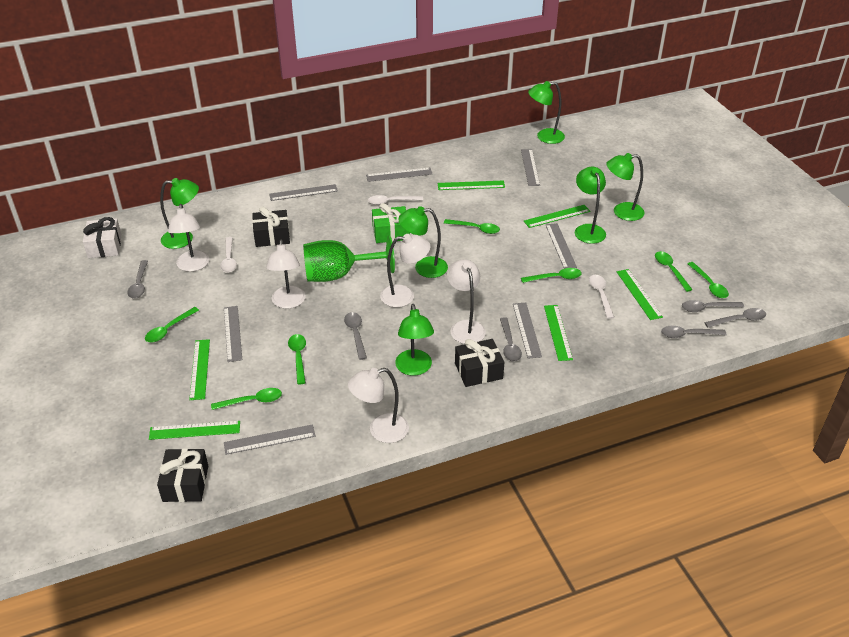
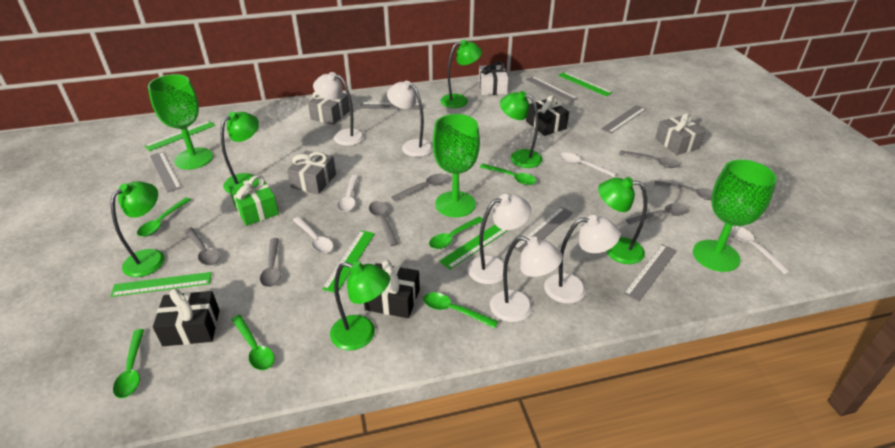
green goblet: [303,235,395,282] = 1 -> [148,74,213,169] [433,114,480,217] [693,160,777,272] = 3
green ruler: [149,421,240,440] [189,339,210,400] [438,181,505,190] [524,205,590,228] [544,305,573,361] [617,269,663,320] = 6 -> [110,272,212,297] [144,121,215,151] [322,230,375,293] [439,225,508,270] [558,72,613,96] = 5
green spoon: [145,307,199,342] [211,388,282,410] [288,334,306,384] [444,219,500,234] [521,268,582,283] [655,251,693,292] [688,262,729,298] = 7 -> [113,329,144,398] [137,197,191,237] [231,315,274,370] [423,292,498,328] [429,217,483,249] [480,164,536,185] = 6
grey gift: none = 0 -> [287,151,336,194] [308,92,350,125] [655,113,705,155] = 3
grey ruler: [224,306,242,362] [224,424,315,455] [269,184,338,201] [366,168,432,182] [513,303,542,358] [521,149,540,186] [546,223,577,269] = 7 -> [150,152,181,193] [360,102,424,110] [514,207,573,253] [526,76,578,102] [601,105,646,133] [623,244,677,302] = 6
grey spoon: [127,260,148,299] [344,312,367,360] [500,317,522,362] [661,326,727,338] [682,300,744,312] [704,308,766,328] = 6 -> [184,227,220,266] [260,238,281,287] [369,201,398,246] [391,174,448,201] [619,150,680,168] [626,203,688,224] [654,181,713,200] = 7
white spoon: [220,237,237,273] [368,195,423,205] [589,275,614,319] = 3 -> [293,217,333,253] [337,175,359,212] [559,152,617,177] [730,226,791,275] = 4

